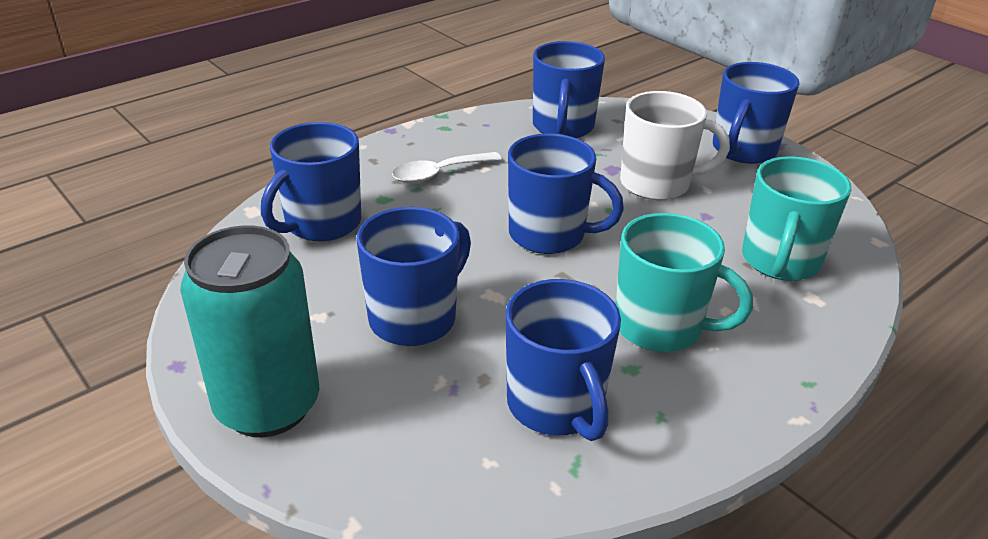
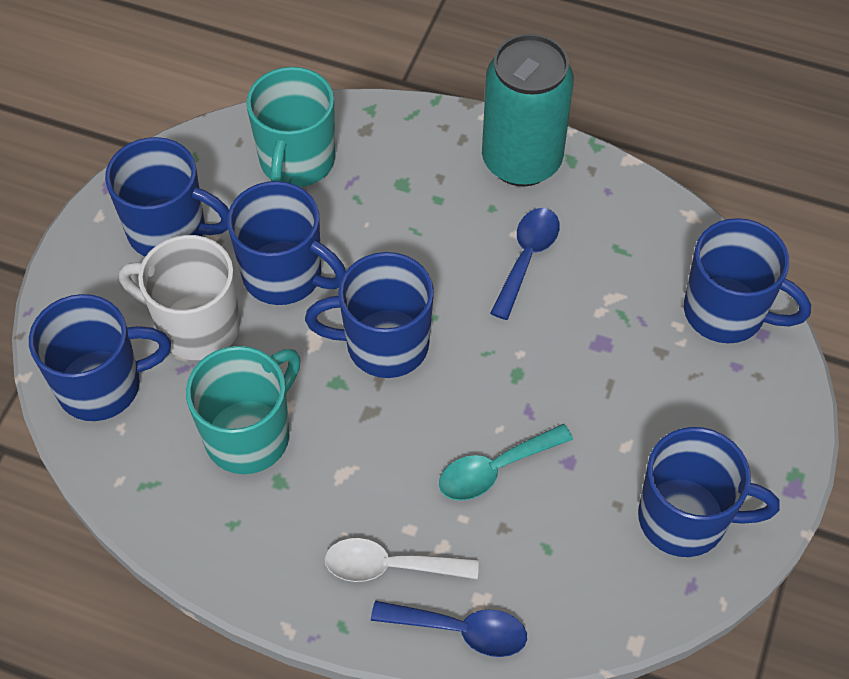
blue spoon: none = 0 -> [371,601,527,657] [490,208,560,320] = 2
turquoise spoon: none = 0 -> [439,424,573,501] = 1

